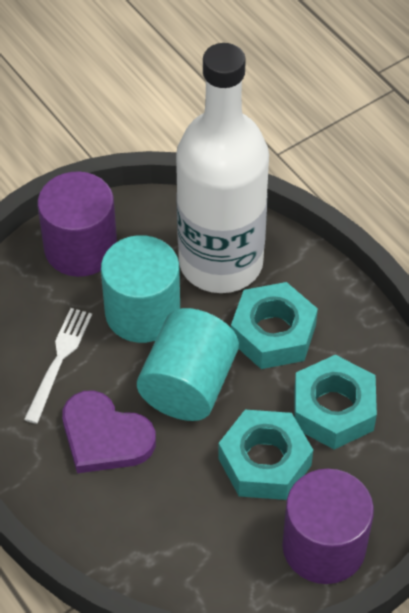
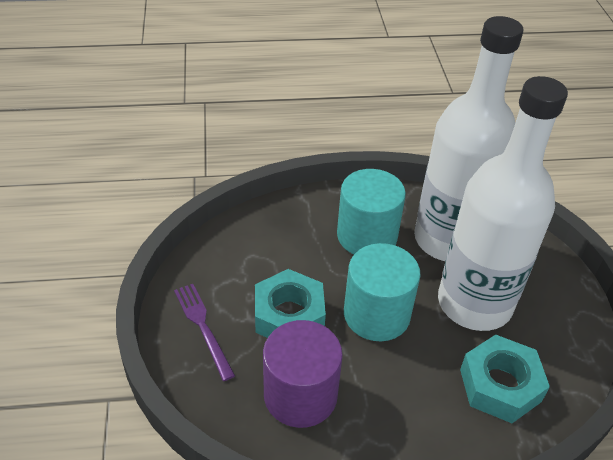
purple cylinder: [38,171,117,277] [282,469,374,584] = 2 -> [263,320,343,428] = 1
purple fork: none = 0 -> [174,284,235,381] = 1
purple heart: [62,390,156,473] = 1 -> none = 0
turquoise nut: [218,410,313,500] [231,282,318,369] [294,355,377,449] = 3 -> [255,269,326,338] [460,335,550,423] = 2
white bottle: [176,43,269,293] = 1 -> [414,16,524,261] [438,76,568,331] = 2
white fork: [24,308,92,424] = 1 -> none = 0

